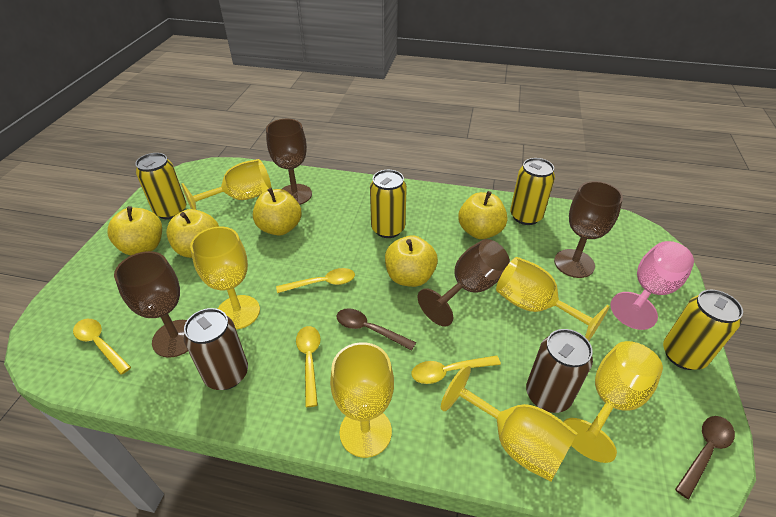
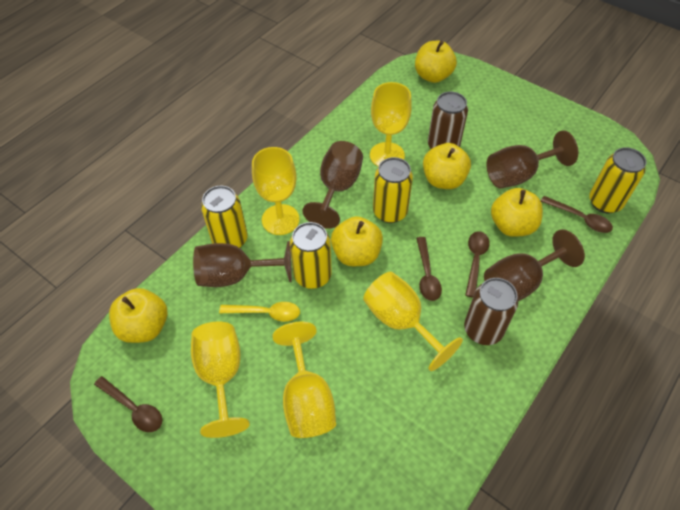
brown spoon: [336,308,416,351] [675,416,735,499] = 2 -> [94,376,162,432] [416,237,442,301] [465,231,489,298] [541,196,613,233] = 4
pink goblet: [611,241,694,330] = 1 -> none = 0
yellow goblet: [181,159,271,210] [190,227,260,329] [330,342,394,458] [441,365,577,482] [496,257,610,341] [563,341,663,463] = 6 -> [191,322,250,438] [252,147,300,235] [272,322,336,438] [363,272,463,371] [370,82,412,167] = 5
yellow spoon: [73,319,131,375] [276,268,355,293] [296,326,321,407] [411,355,501,384] = 4 -> [219,302,300,322] = 1

